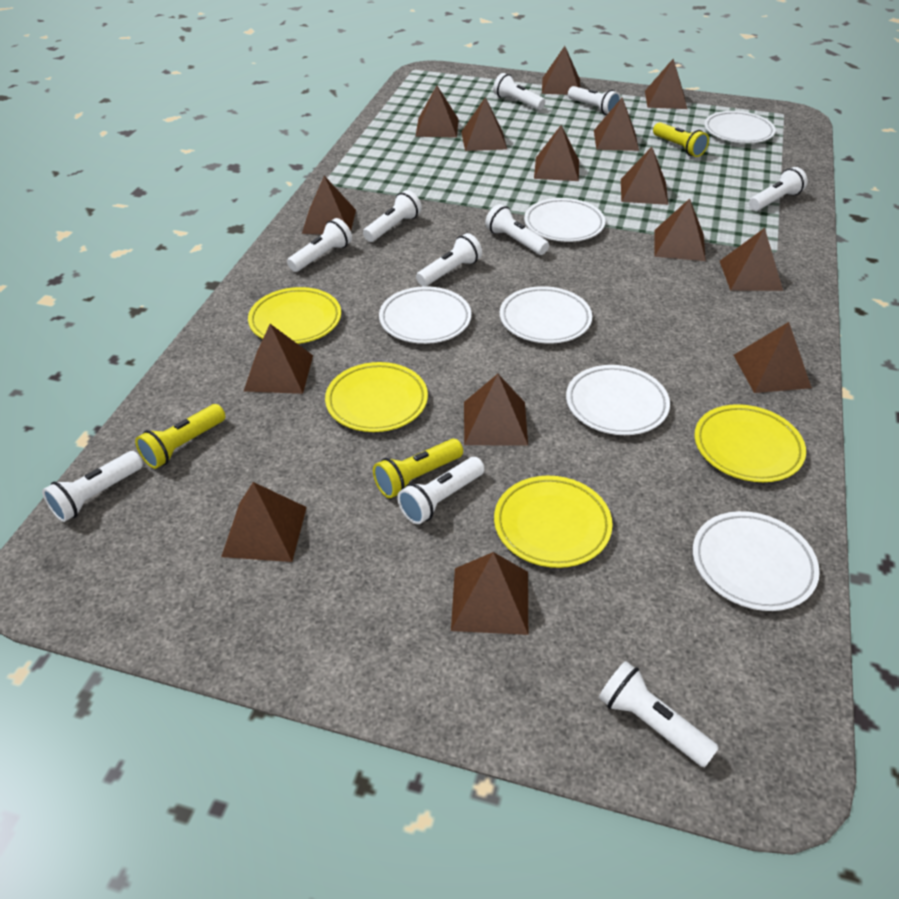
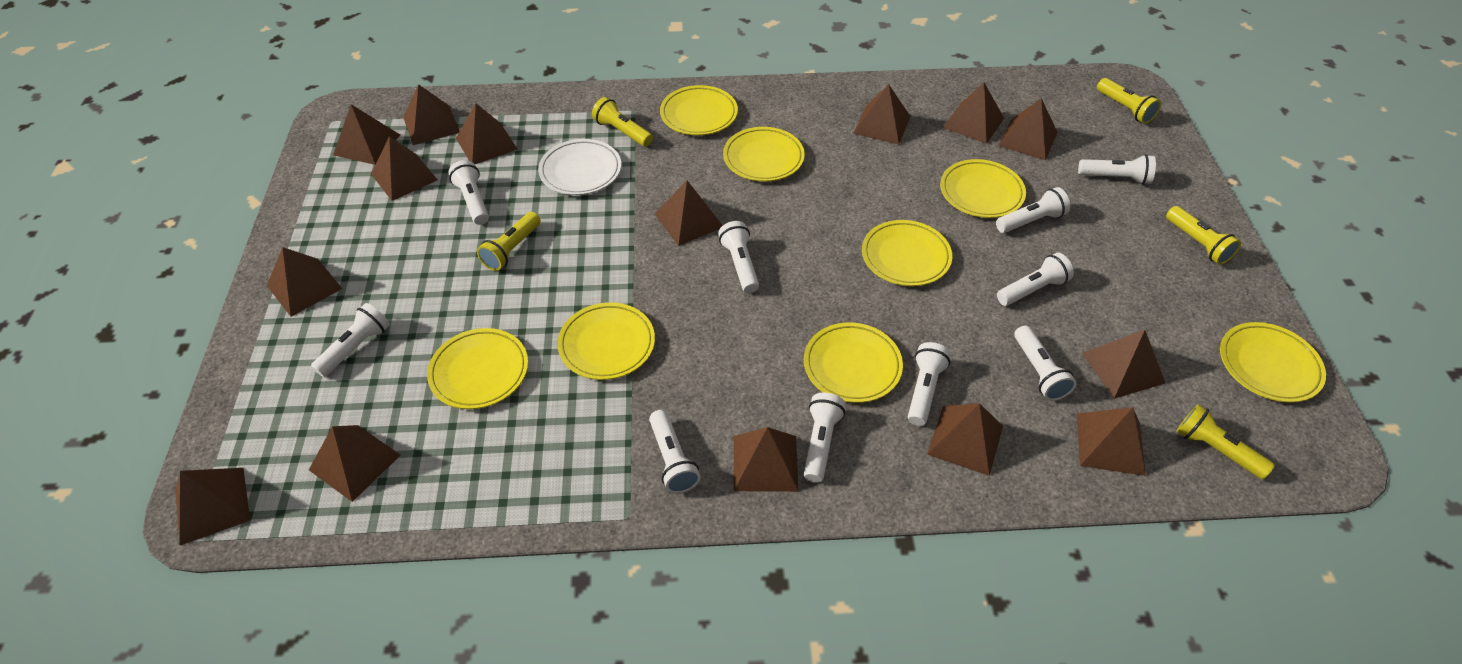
white plate: [379,286,471,344] [500,286,592,343] [524,198,605,242] [566,365,670,435] [693,511,820,611] [704,111,776,143] = 6 -> [538,139,621,195] = 1
yellow flashlight: [135,404,225,469] [373,439,463,498] [653,122,709,157] = 3 -> [477,212,541,271] [592,97,653,147] [1097,78,1161,124] [1166,206,1241,265] [1176,404,1275,479] = 5
yellow plate: [248,287,341,344] [325,362,428,432] [494,476,613,568] [694,404,806,482] = 4 -> [427,328,528,409] [557,302,655,380] [660,85,738,135] [723,127,805,182] [804,322,903,403] [862,220,952,286] [940,159,1026,218] [1220,322,1326,403] = 8

